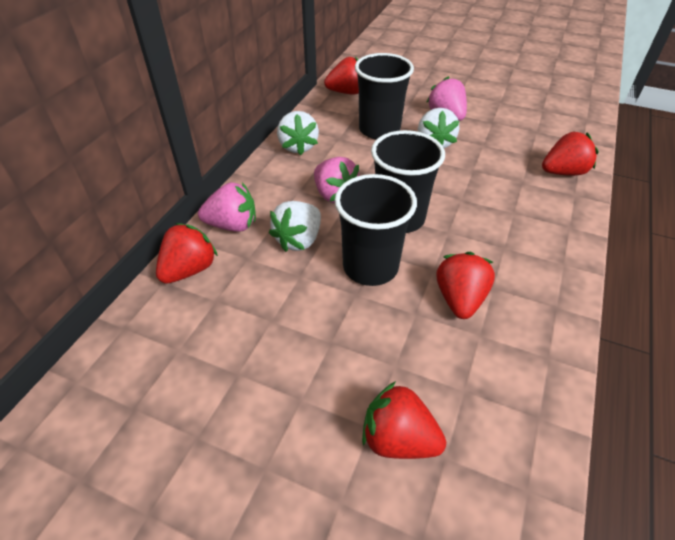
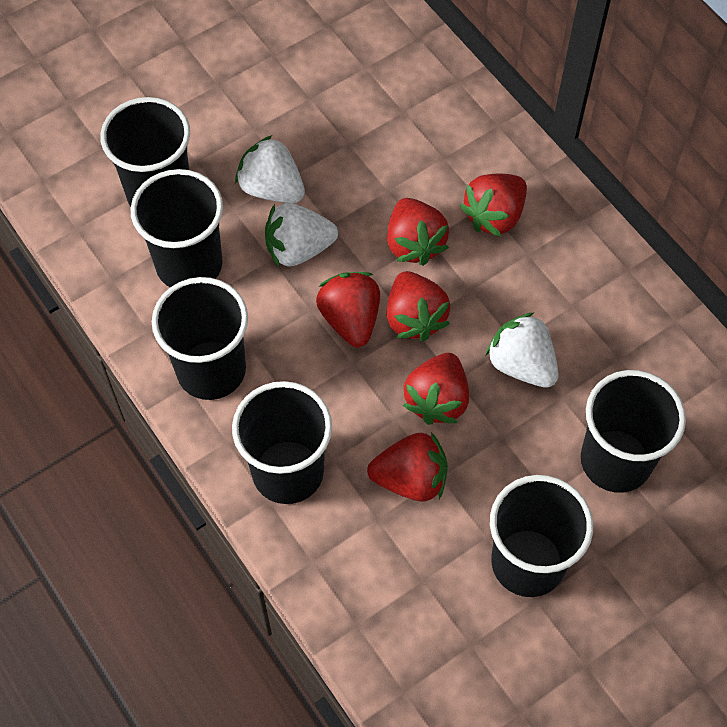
black cup: [335,174,417,286] [355,53,414,140] [371,130,445,233] = 3 -> [100,97,190,207] [131,169,223,287] [152,277,248,400] [232,381,332,504] [490,475,593,597] [581,370,686,493] = 6
pink strawberry: [198,182,256,232] [314,157,360,203] [426,76,467,121] = 3 -> none = 0
red strawberry: [156,223,218,284] [324,57,359,95] [362,381,446,459] [436,252,495,319] [542,131,598,176] = 5 -> [316,272,380,347] [367,432,448,502] [387,198,449,266] [387,271,450,342] [403,353,469,425] [460,174,527,237] = 6

